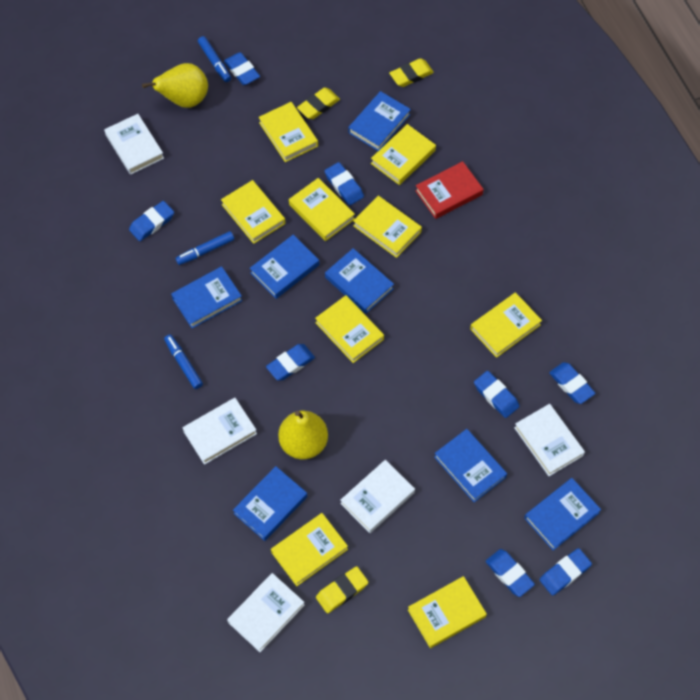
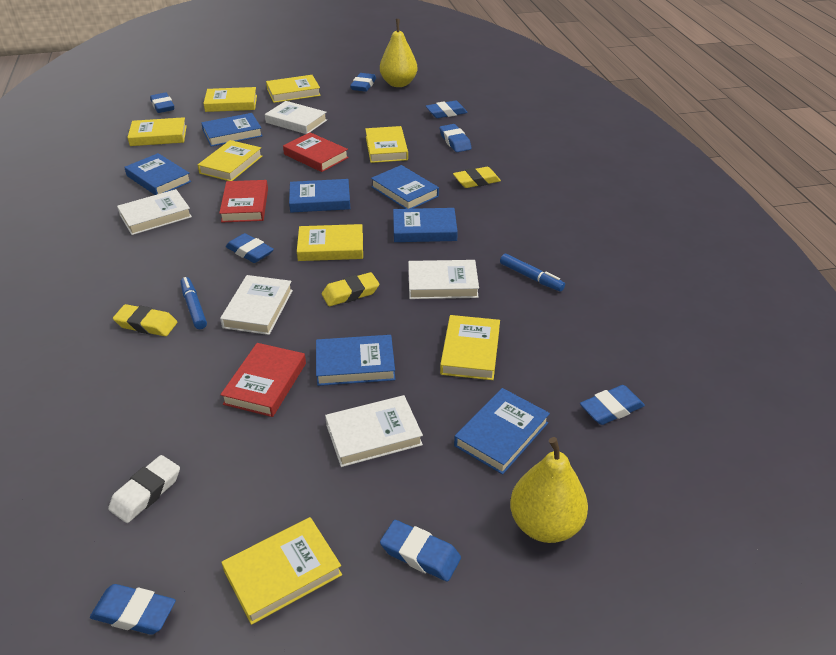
blue marker: [164,335,203,389] [176,231,234,265] [198,36,231,82] = 3 -> [180,277,207,329] [500,254,565,291] = 2
red book: [415,161,484,219] = 1 -> [219,180,268,223] [220,343,306,417] [283,132,349,172] = 3
white eraser: none = 0 -> [108,455,180,523] = 1
yellow book: [221,180,285,244] [258,102,318,162] [271,513,348,586] [289,178,355,241] [315,295,384,363] [353,196,422,258] [371,124,436,185] [408,576,487,648] [470,292,542,358] = 9 -> [127,117,187,146] [198,140,262,181] [203,87,257,112] [221,517,342,625] [266,75,321,103] [297,224,363,261] [365,126,408,163] [440,315,500,380] = 8

